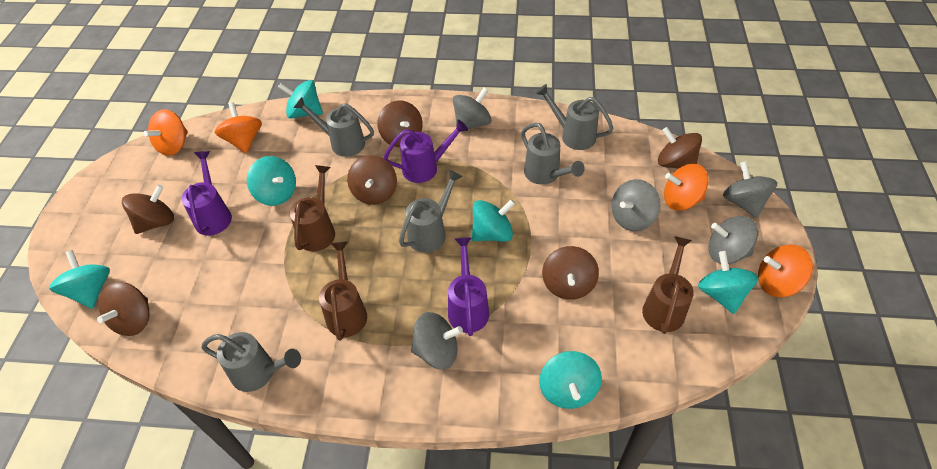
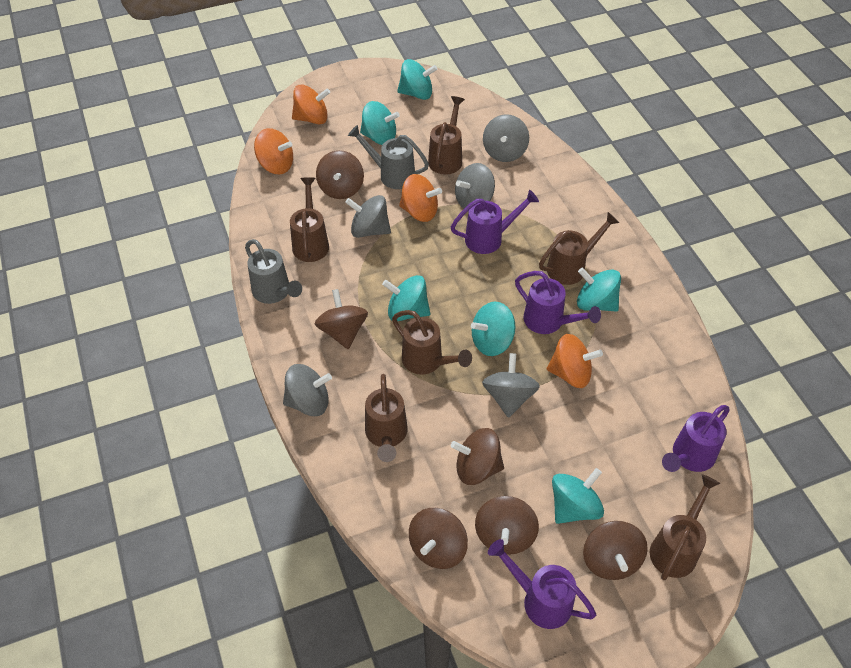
brown watering can: [290,165,335,251] [319,242,367,341] [642,236,694,334] = 3 -> [290,177,329,262] [365,374,408,462] [392,310,472,375] [428,96,465,175] [539,212,619,285] [650,474,720,580] = 6
grey watering can: [201,332,301,392] [293,97,374,157] [399,170,462,253] [521,123,585,185] [536,84,614,150] = 5 -> [245,239,302,304] [348,125,429,189] = 2
purple watering can: [181,151,232,236] [383,119,468,183] [448,237,489,336] = 3 -> [451,190,539,254] [488,539,596,629] [515,271,601,334] [662,405,729,472] = 4

